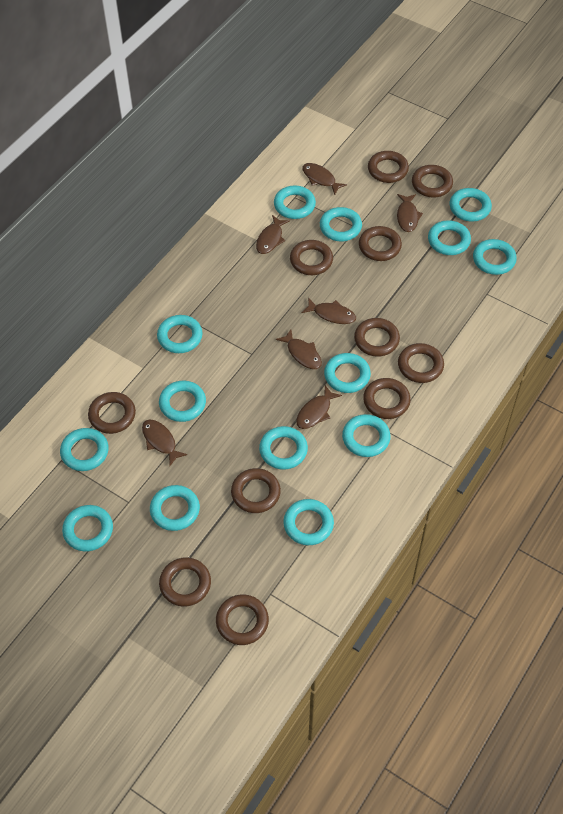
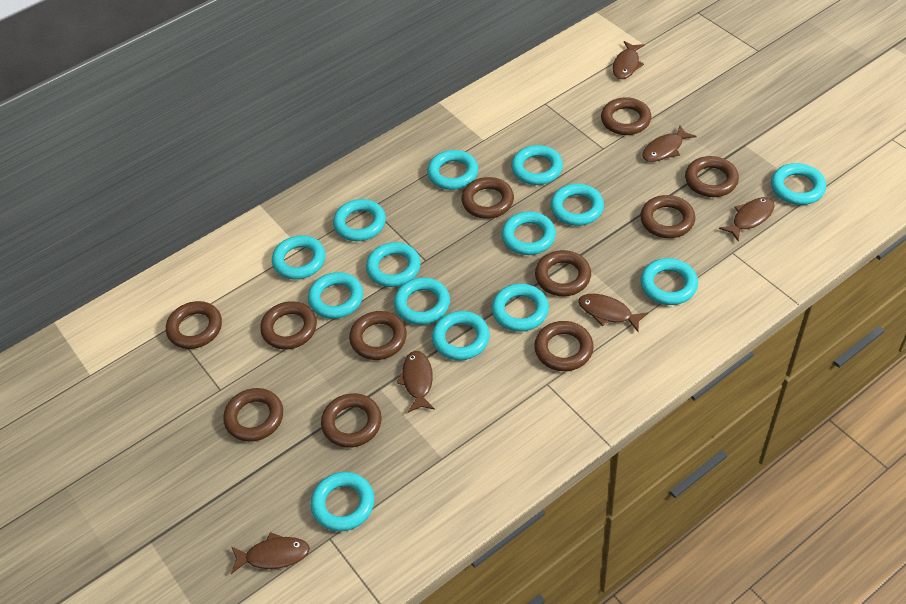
brown fish: [142,420,187,466] [256,215,290,254] [276,330,322,369] [296,385,342,429] [302,163,347,195] [302,298,356,324] [397,194,423,232] = 7 -> [231,532,310,574] [397,351,435,413] [578,294,648,332] [613,41,644,79] [642,125,697,162] [719,197,774,242] = 6

